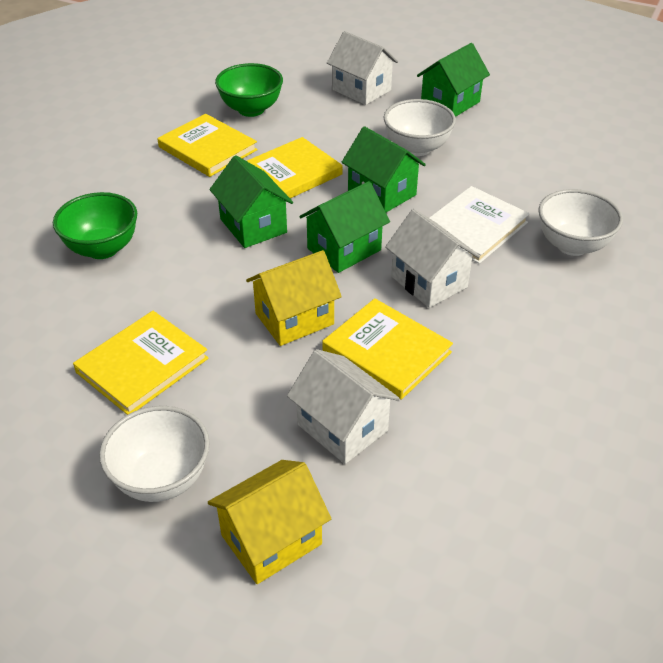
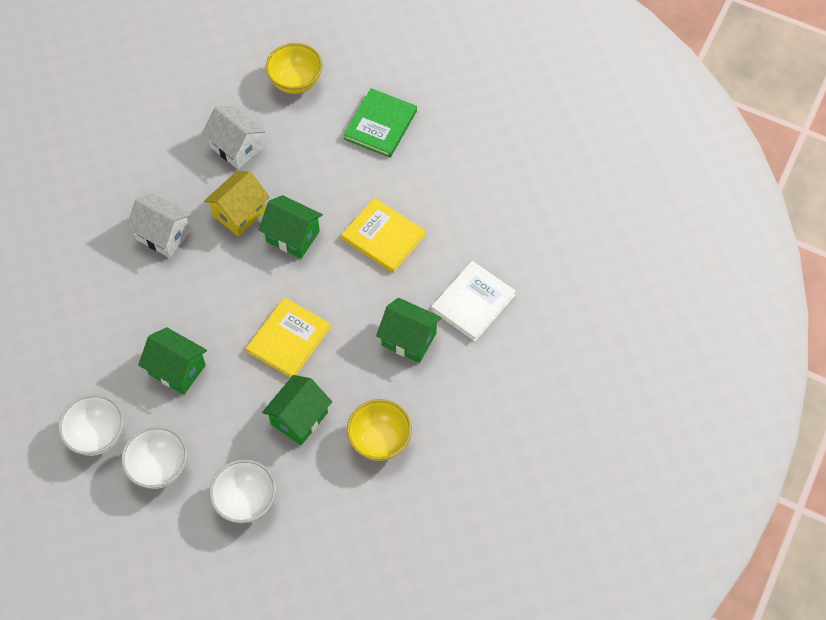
green book: none = 0 -> [343,88,417,158] = 1
green bowl: [53,192,137,259] [215,63,283,117] = 2 -> none = 0
white house: [287,349,399,464] [327,31,398,105] [385,209,480,308] = 3 -> [126,194,191,258] [202,106,265,169] = 2
yellow book: [73,311,209,415] [158,114,258,177] [247,137,343,198] [322,298,453,400] = 4 -> [246,297,331,378] [341,198,426,273] = 2
yellow bowl: none = 0 -> [266,43,322,94] [347,399,412,461] = 2
yellow house: [208,460,331,584] [246,250,342,346] = 2 -> [204,171,270,236] = 1

